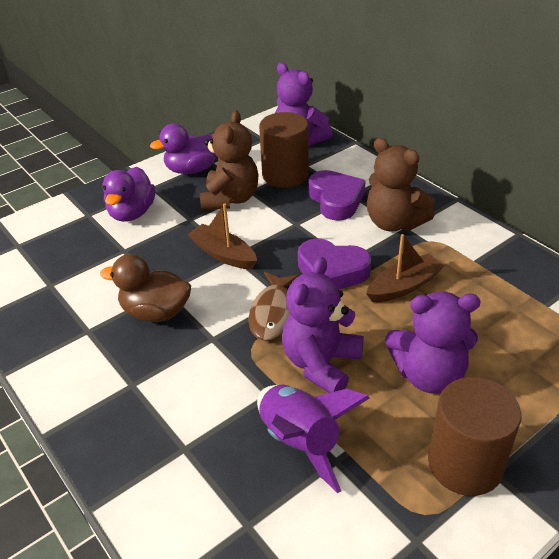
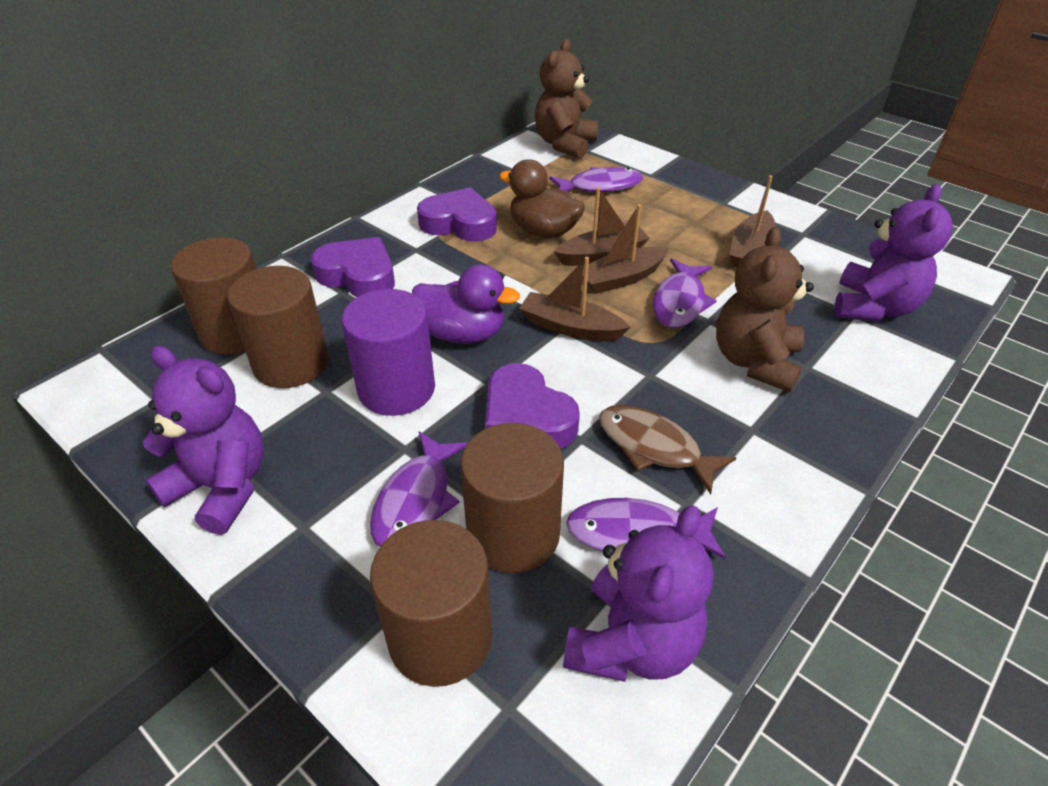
brown boat: [188,203,257,269] [366,234,444,302] = 2 -> [519,257,630,341] [554,187,650,266] [582,204,669,294] [729,175,776,267] = 4
brown cylinder: [259,112,309,188] [428,377,521,496] = 2 -> [171,237,256,355] [227,266,329,388] [370,520,492,687] [460,423,564,573] = 4
purple cylinder: none = 0 -> [342,289,435,416] = 1
purple duck: [103,167,156,222] [150,124,217,174] = 2 -> [412,264,520,344] = 1
purple fish: none = 0 -> [370,431,468,547] [549,167,643,192] [566,498,726,559] [653,258,717,328] = 4
purple heart: [298,238,371,289] [309,170,366,221] = 2 -> [311,237,395,297] [417,187,497,241] [485,363,580,449] = 3
purple rocket: [257,385,370,493] = 1 -> none = 0

